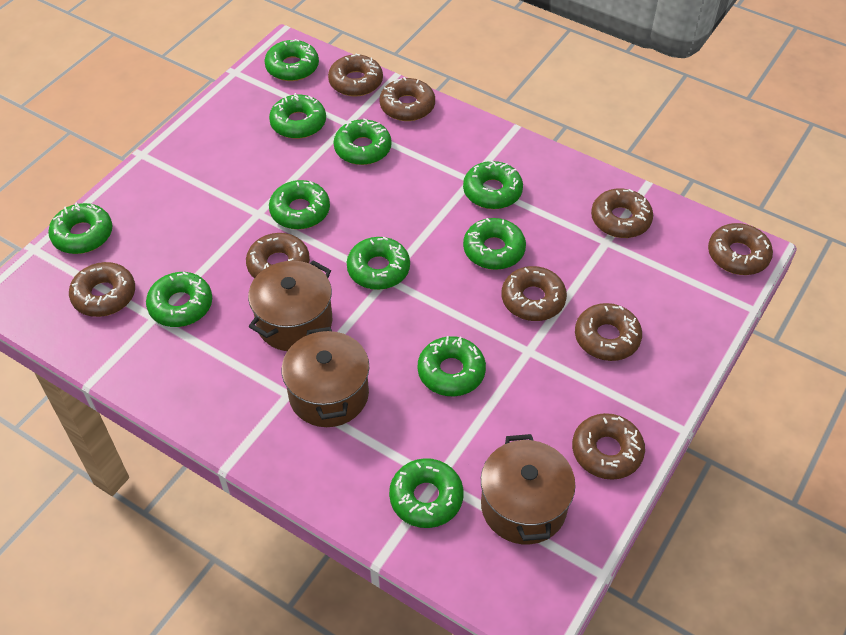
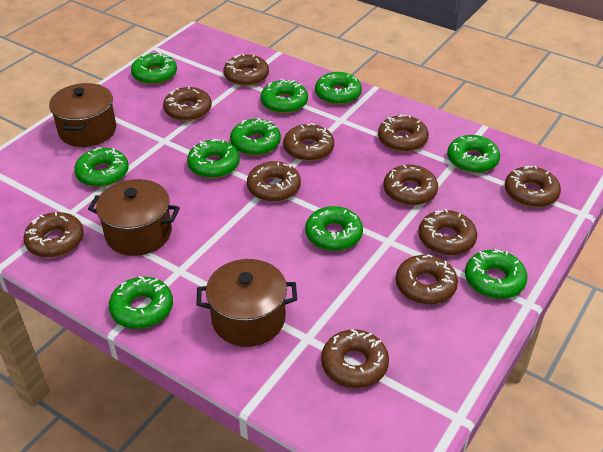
brown donut: [69,262,135,317] [246,233,310,278] [328,54,383,97] [380,77,435,121] [502,266,567,321] [572,413,645,480] [575,303,642,361] [591,188,653,238] [708,223,773,275] = 9 -> [23,212,84,258] [163,87,212,121] [223,54,269,86] [247,161,301,202] [283,123,334,161] [321,329,389,388] [378,115,429,152] [384,165,438,206] [396,254,458,305] [418,209,477,255] [505,166,561,207] = 11
green donut: [48,202,112,254] [146,272,212,327] [264,39,319,81] [269,93,326,139] [269,180,330,229] [333,119,392,165] [347,237,410,290] [389,458,464,528] [418,336,486,396] [463,160,523,209] [463,218,526,270] = 11 -> [74,147,129,187] [109,276,173,329] [131,52,177,84] [187,139,240,178] [230,118,281,156] [260,79,308,114] [305,206,363,251] [315,72,362,105] [447,135,500,173] [465,249,528,299] = 10

